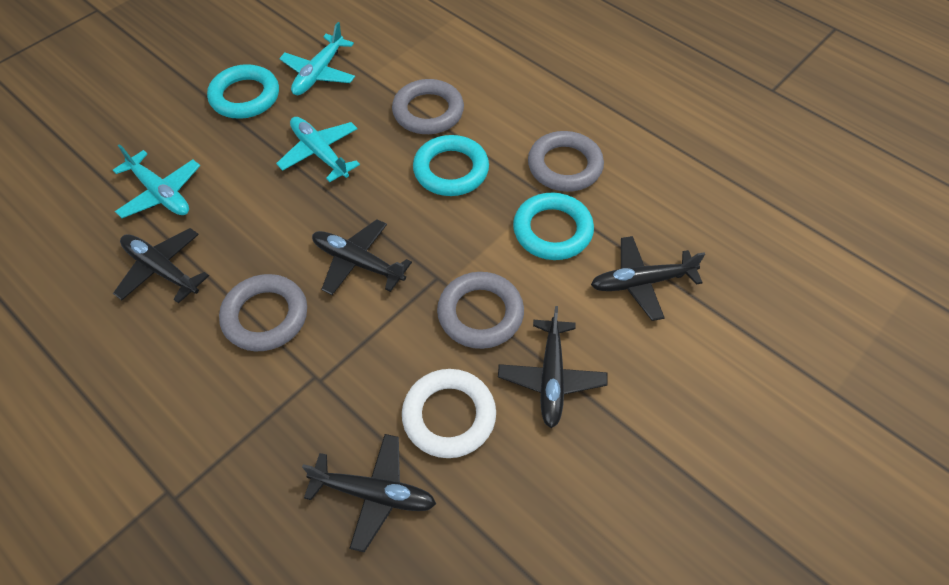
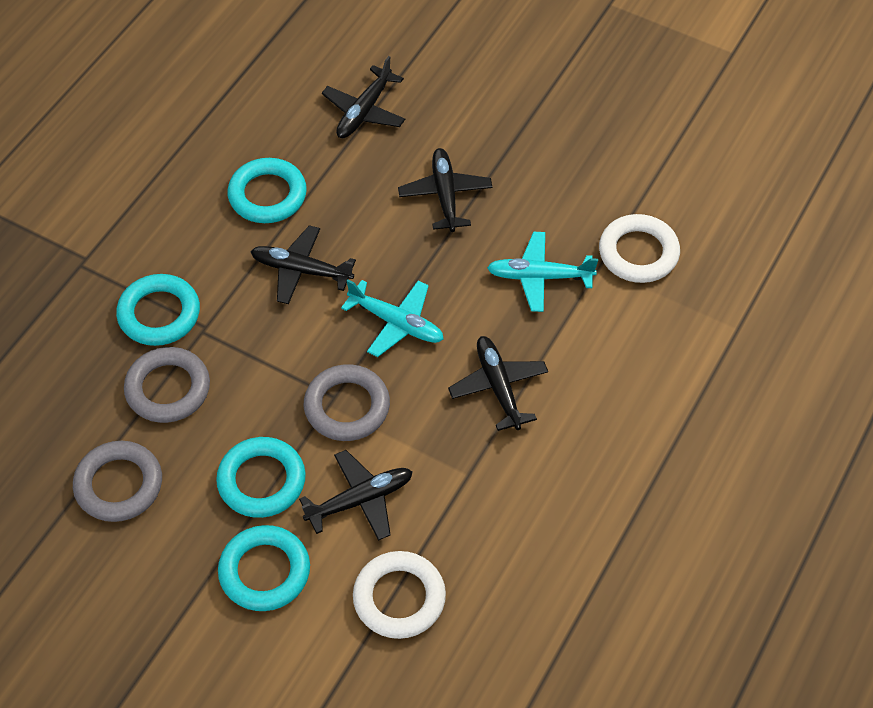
grey ring: [219,274,307,351] [392,79,464,134] [437,272,524,349] [528,131,604,192] = 4 -> [73,441,162,522] [124,347,210,423] [304,364,390,441] = 3
turquoise plane: [113,144,200,218] [276,117,360,182] [279,22,355,95] = 3 -> [341,280,444,357] [487,232,598,312] = 2
turquoise ring: [207,64,279,119] [413,135,489,196] [513,193,594,260] = 3 -> [116,274,200,346] [216,437,306,518] [218,525,310,611] [227,158,307,223] = 4
white ring: [402,369,496,458] = 1 -> [353,551,446,639] [599,214,680,283] = 2

